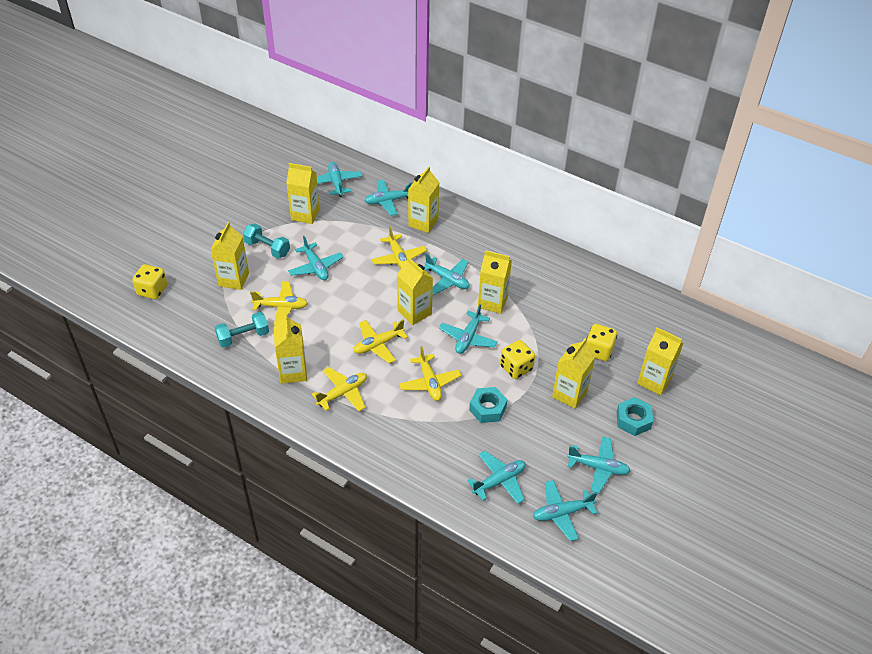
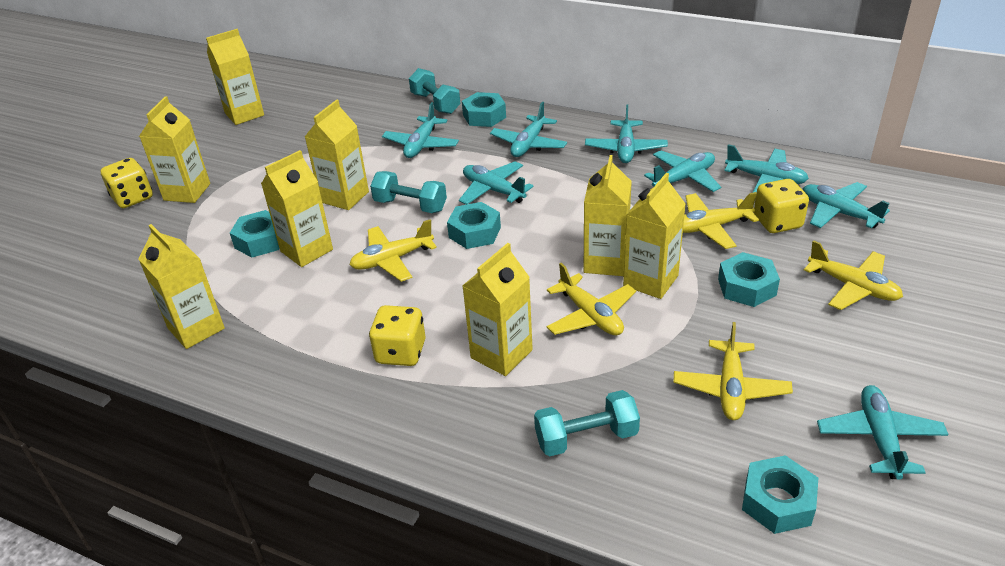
turquoise dumbbell: [215,312,269,348] [243,223,290,258] = 2 -> [370,171,447,213] [409,68,460,114] [534,390,640,456] = 3
turquoise nut: [469,387,508,423] [617,397,653,436] = 2 -> [230,210,279,257] [447,202,501,249] [462,92,506,127] [718,252,780,307] [742,455,818,534] = 5

